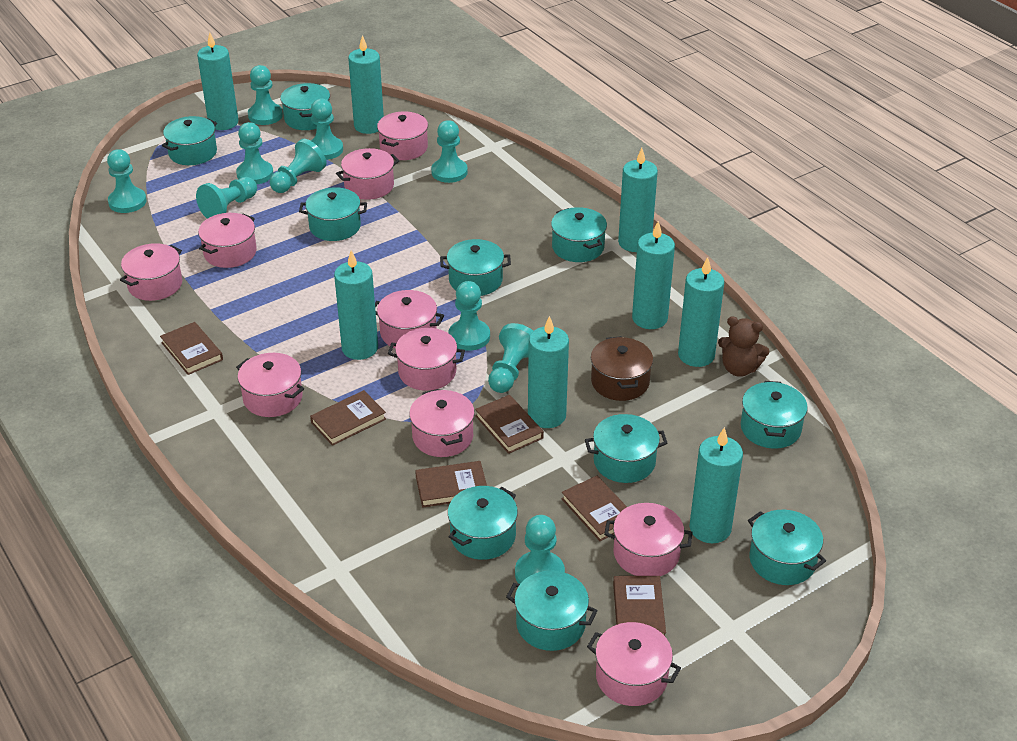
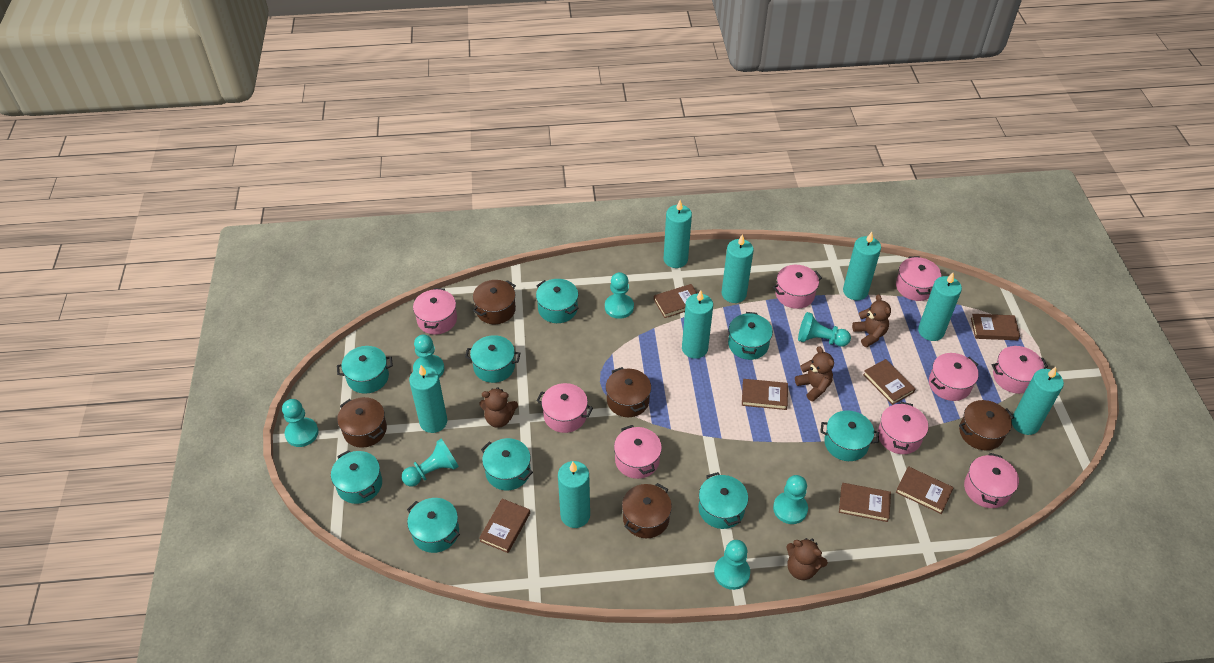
brown book: [160,322,223,375] [310,390,386,446] [415,461,487,508] [475,395,544,454] [562,476,627,541] [613,576,666,636] = 6 -> [479,499,530,553] [654,284,697,318] [742,379,788,410] [839,483,891,522] [863,359,915,405] [896,466,954,514] [971,314,1020,340] = 7
brown pot: [591,336,653,401] = 1 -> [337,397,387,448] [473,280,516,324] [606,367,651,417] [622,483,672,538] [959,400,1014,450] = 5
brown teddy bear: [718,316,769,377] = 1 -> [479,387,518,428] [786,538,828,580] [795,346,834,402] [852,294,891,347] = 4
pink pot: [120,243,182,301] [198,213,257,268] [236,353,304,417] [336,148,399,200] [375,290,444,348] [377,112,428,160] [388,328,465,391] [409,389,475,457] [587,622,681,706] [604,503,693,576] = 10 -> [413,288,457,335] [537,383,593,433] [614,425,662,479] [773,265,822,309] [878,402,928,454] [896,256,941,301] [929,353,979,401] [964,453,1019,508] [992,346,1048,394] = 9
turquoise pawn: [107,149,147,213] [196,177,257,219] [236,122,273,184] [248,65,283,125] [270,139,326,193] [311,99,343,160] [431,120,468,183] [448,281,490,351] [488,323,533,393] [515,515,565,584] = 10 -> [282,399,318,447] [402,438,459,487] [413,334,445,378] [605,272,634,319] [714,540,750,590] [773,475,808,524] [798,312,851,347] = 7
turquoise pot: [162,116,217,165] [280,83,330,130] [299,187,367,241] [440,239,511,296] [448,486,518,560] [506,571,598,651] [551,207,607,262] [585,414,667,483] [741,381,808,449] [748,510,826,585] = 10 -> [331,450,382,504] [337,346,393,394] [407,498,460,553] [465,335,520,383] [481,438,533,491] [536,279,579,323] [698,472,748,529] [728,312,773,360] [820,410,879,461] = 9

